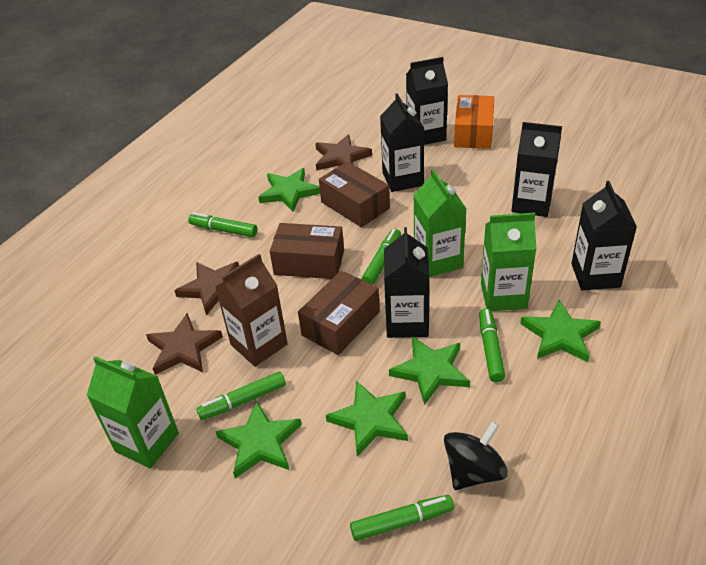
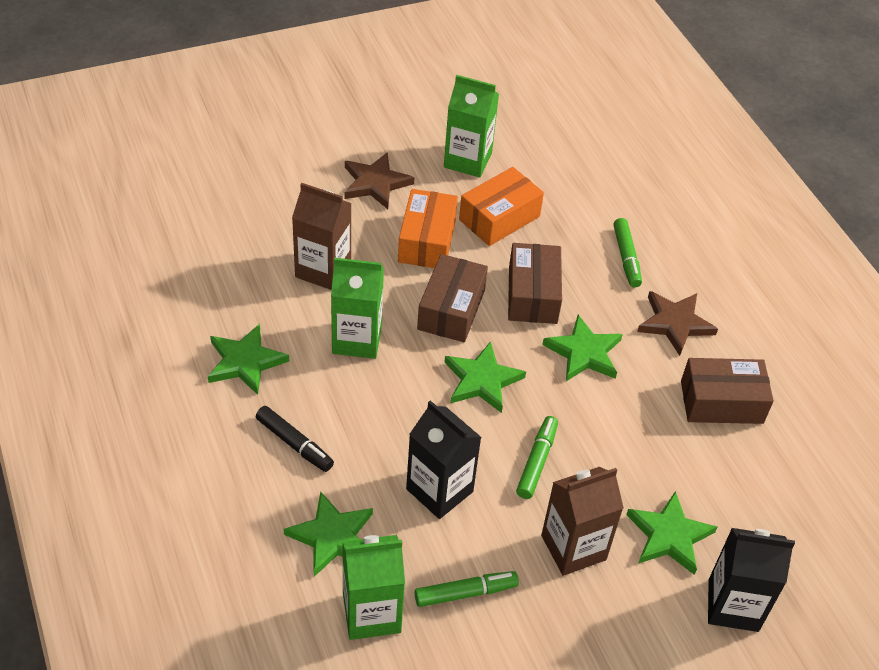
black carton: [380,93,424,192] [384,227,430,338] [406,57,448,145] [512,122,562,217] [571,181,637,290] = 5 -> [406,400,481,519] [708,528,795,632] = 2
black marker: none = 0 -> [256,406,334,472] = 1
black spinning top: [444,421,508,490] = 1 -> none = 0
brown carton: [215,254,288,367] = 1 -> [292,183,352,290] [541,467,624,576] = 2
brown star: [146,313,223,375] [175,262,239,316] [315,134,372,171] = 3 -> [344,152,415,209] [637,291,718,356] = 2
green marker: [188,213,257,237] [197,371,286,420] [350,495,454,541] [362,229,401,285] [479,308,505,382] = 5 -> [415,571,519,607] [516,416,558,499] [613,218,642,287] = 3
orange box: [454,95,494,149] = 1 -> [398,189,458,268] [459,167,544,246] = 2

